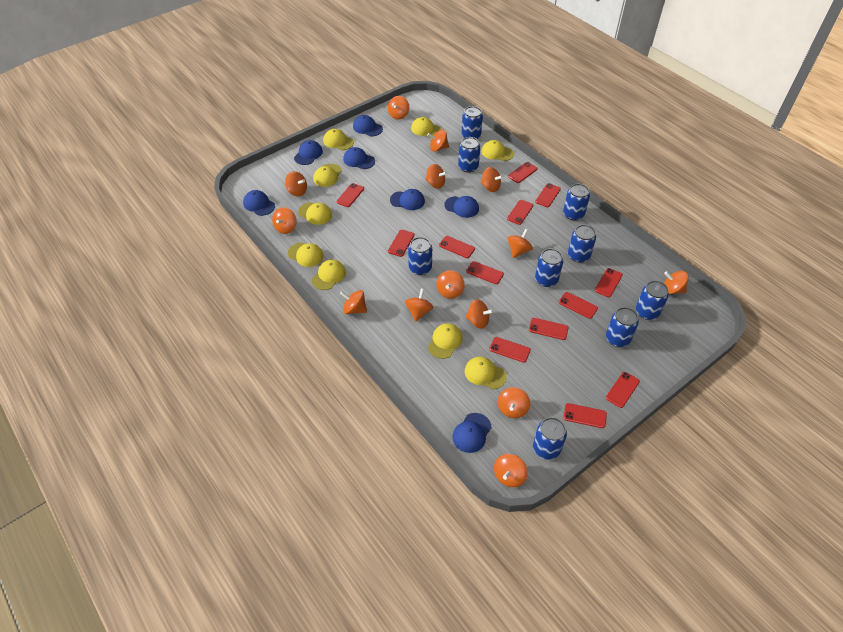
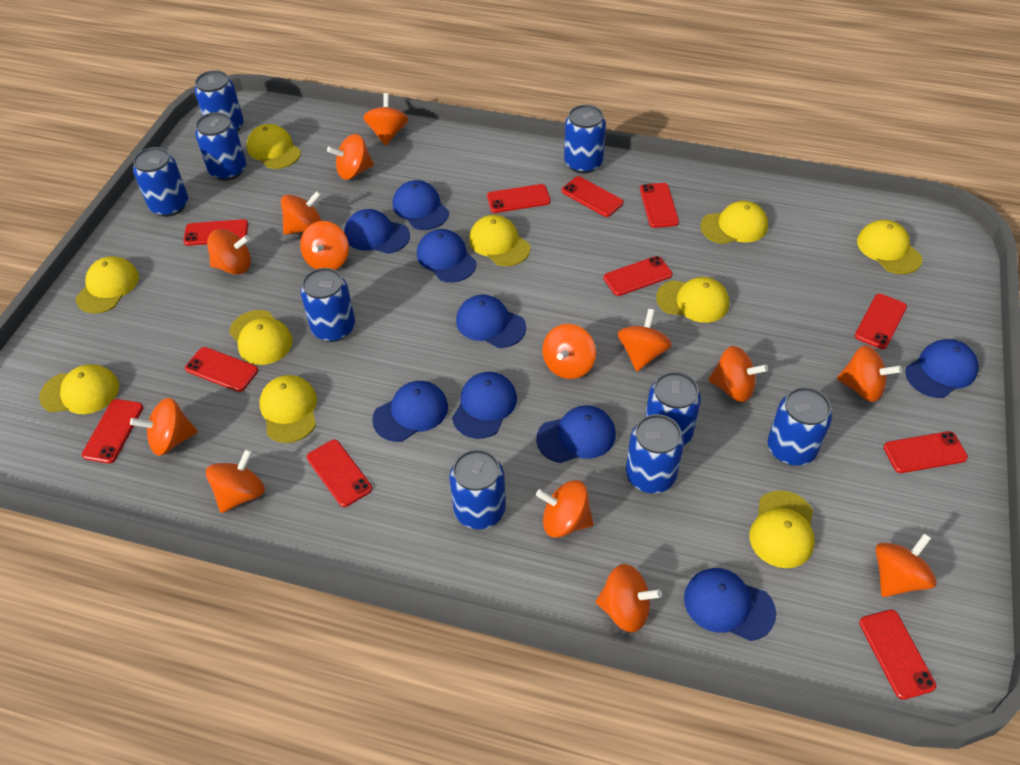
blue cap: [243,190,275,216] [294,140,323,165] [343,147,375,169] [353,115,383,136] [390,189,425,210] [444,196,479,218] [452,413,492,453] = 7 -> [344,209,410,254] [372,381,448,442] [393,180,449,230] [417,229,477,282] [452,372,517,439] [456,294,526,348] [536,405,616,463] [684,568,776,641] [905,339,978,398] = 9
red phone: [337,183,364,207] [388,230,414,257] [439,236,475,258] [466,261,504,284] [489,337,531,363] [507,200,533,225] [508,162,538,183] [529,318,569,340] [535,183,561,207] [559,292,598,319] [564,403,607,428] [595,268,623,297] [606,372,640,408] = 13 -> [82,399,143,463] [183,219,248,246] [185,347,258,392] [307,440,372,507] [487,184,551,213] [562,176,624,217] [603,256,672,296] [640,183,679,228] [855,294,907,349] [859,609,936,700] [884,431,968,473] = 11
yellow cap: [288,242,324,267] [298,202,332,225] [312,259,346,290] [313,164,342,187] [323,129,354,150] [411,117,442,138] [428,323,462,359] [465,356,507,389] [482,140,514,161] = 9 -> [39,364,119,414] [76,256,139,314] [229,310,293,365] [247,124,301,169] [259,375,317,443] [469,215,530,266] [656,277,729,323] [700,201,768,244] [749,490,815,568] [857,220,923,274] = 10

